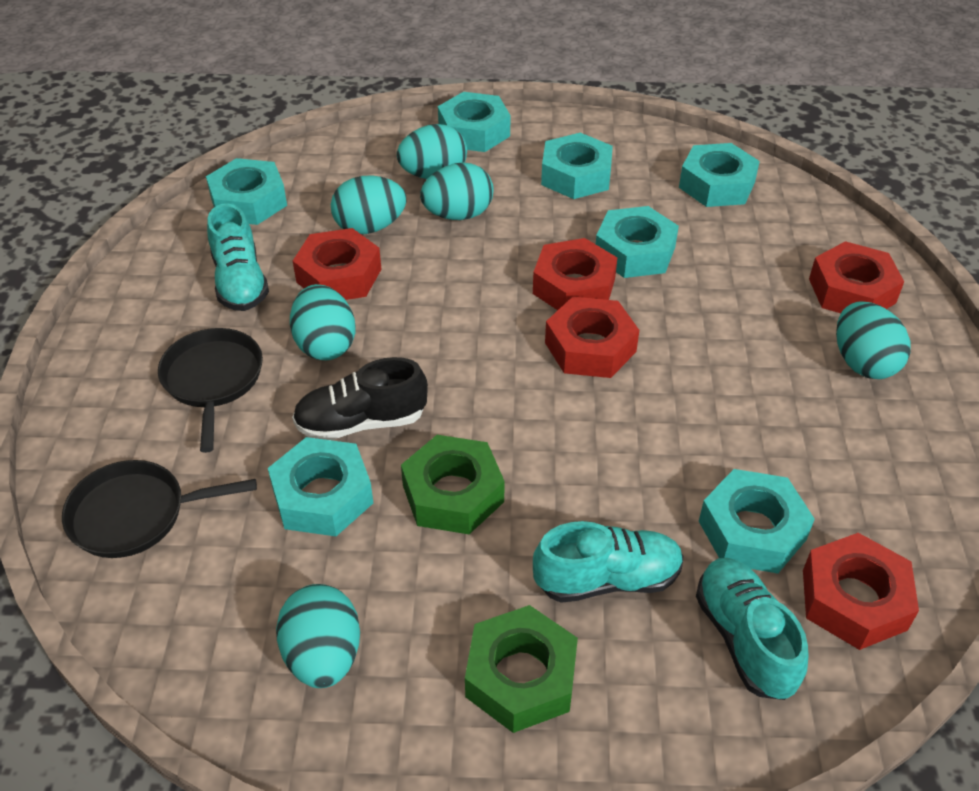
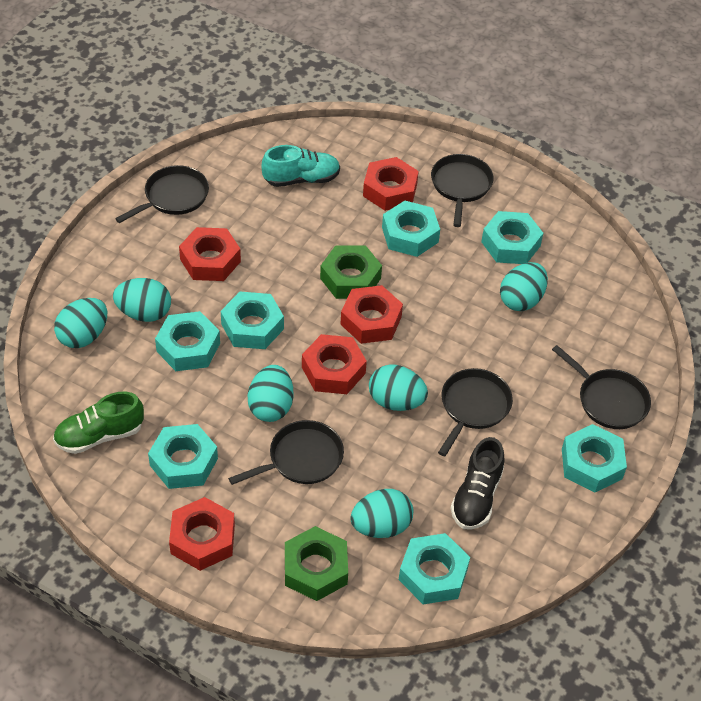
black pan: [62,460,257,558] [158,328,263,453] = 2 -> [115,165,209,223] [228,420,344,485] [431,154,494,227] [438,368,513,456] [552,345,651,429] = 5
green shoe: none = 0 -> [53,391,144,454] = 1
turquoise shoe: [207,203,269,311] [533,521,684,603] [696,558,808,700] = 3 -> [262,145,340,187] = 1

